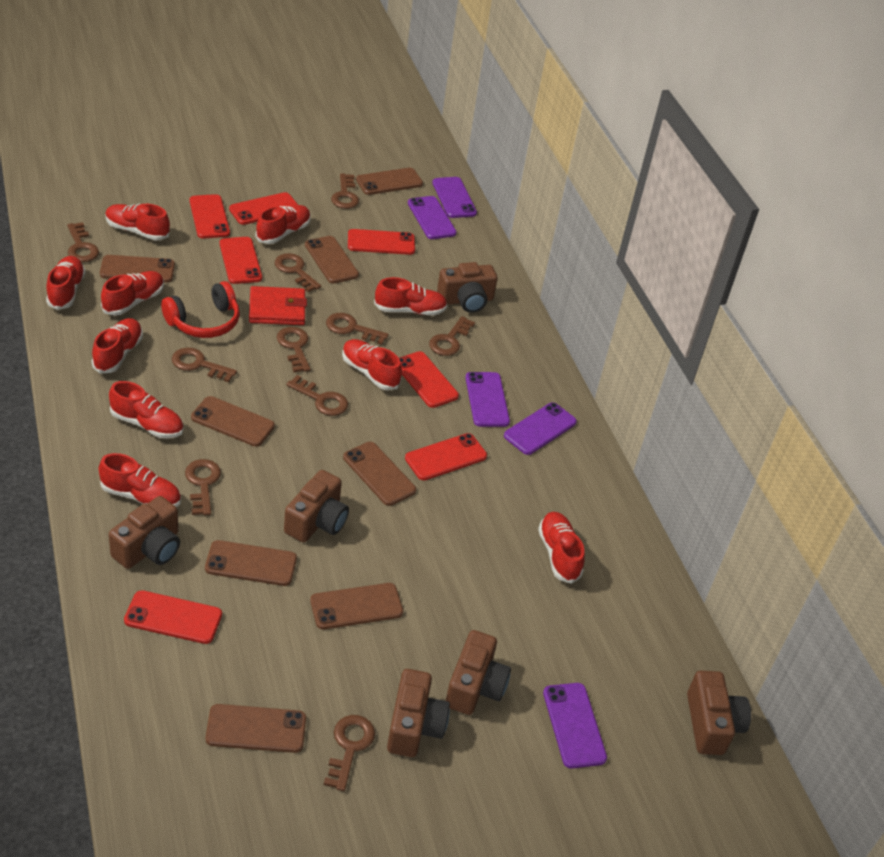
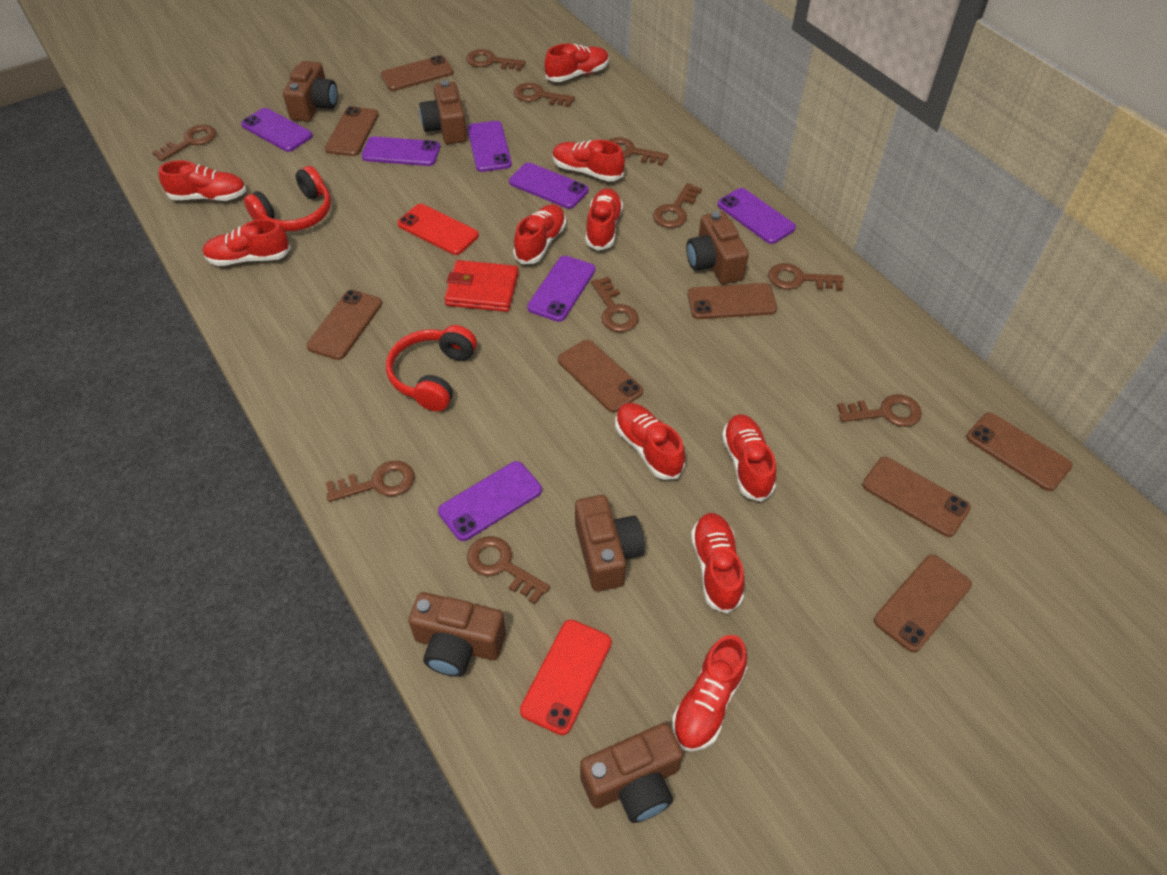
purple phone: [408,196,456,239] [432,177,477,218] [465,372,510,427] [504,403,577,455] [543,683,607,769] = 5 -> [241,108,312,152] [362,136,440,166] [438,461,542,541] [468,121,512,172] [509,163,589,209] [527,256,595,322] [717,188,796,244] = 7
red headphones: [161,281,240,338] = 1 -> [244,166,331,231] [386,325,477,411] = 2
red phone: [124,590,222,644] [189,194,230,239] [220,237,262,284] [229,192,298,225] [348,229,415,255] [399,351,459,408] [405,433,487,480] = 7 -> [397,204,479,255] [520,620,612,735] = 2

